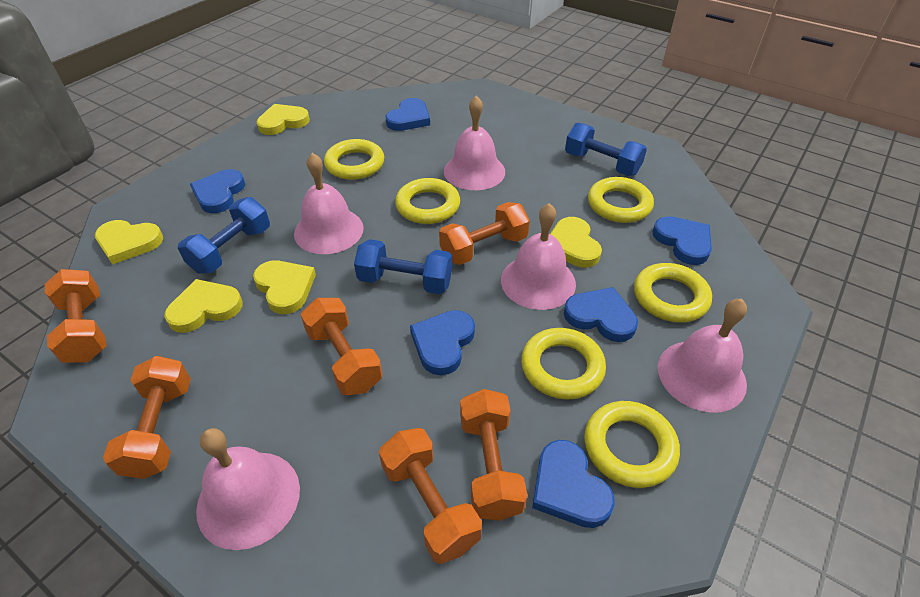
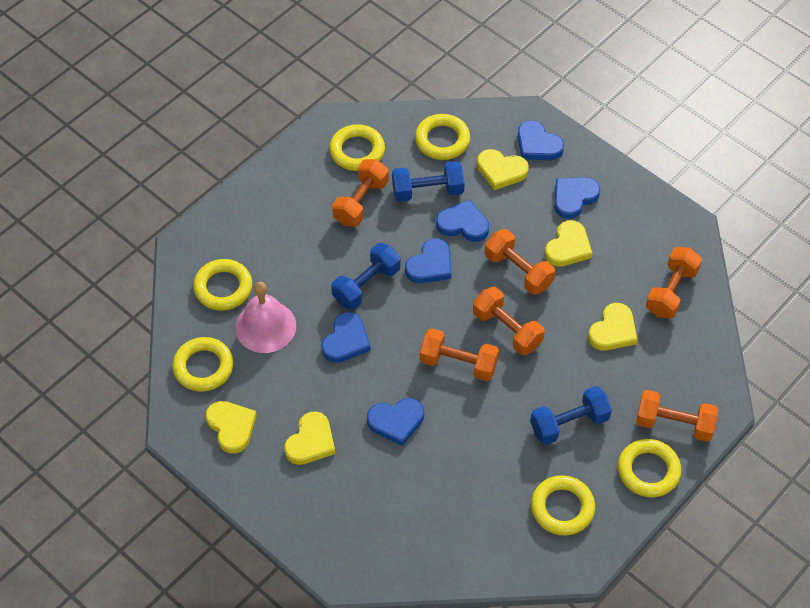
pink bell: [196,428,300,550] [294,153,364,254] [444,96,505,190] [501,203,576,310] [658,298,747,413] = 5 -> [235,282,296,353] = 1

